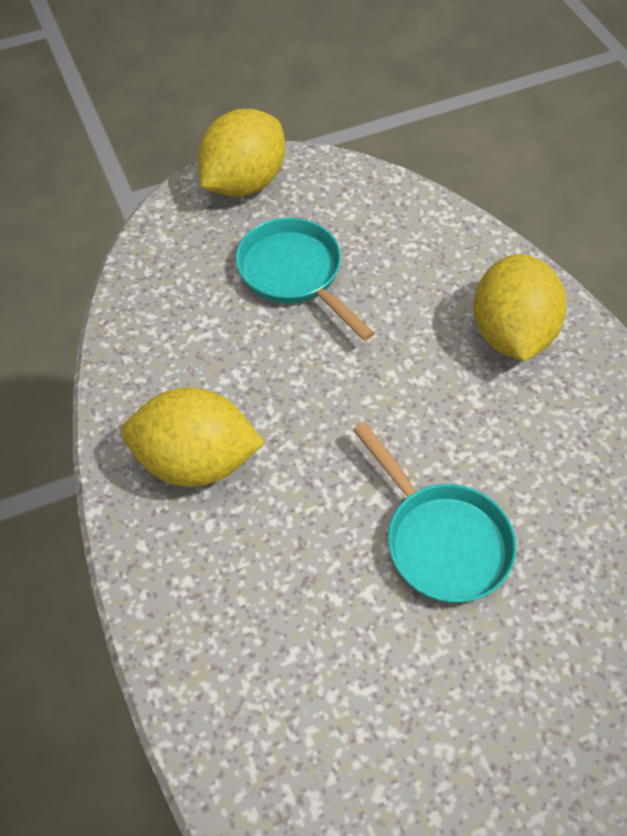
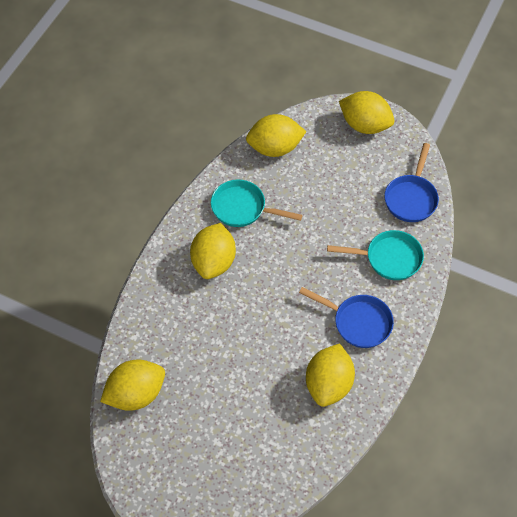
blue pan: none = 0 -> [299,287,394,348] [384,143,439,222] = 2
yellow lemon: [122,388,265,487] [198,109,285,197] [473,254,567,362] = 3 -> [100,360,165,411] [190,223,236,279] [246,114,307,157] [306,343,355,407] [339,91,394,134] = 5

